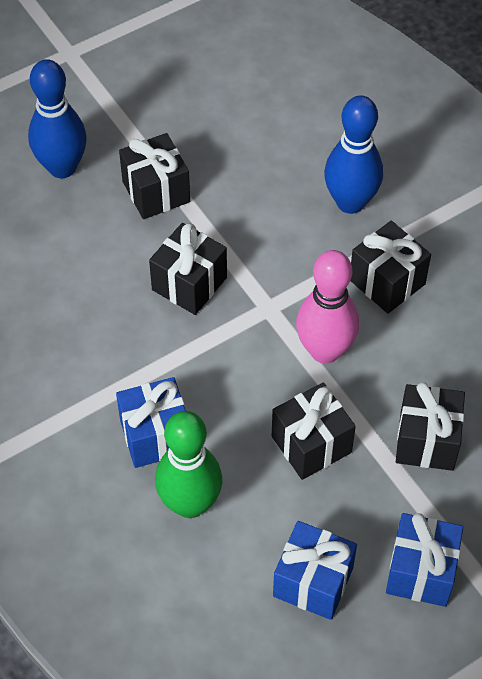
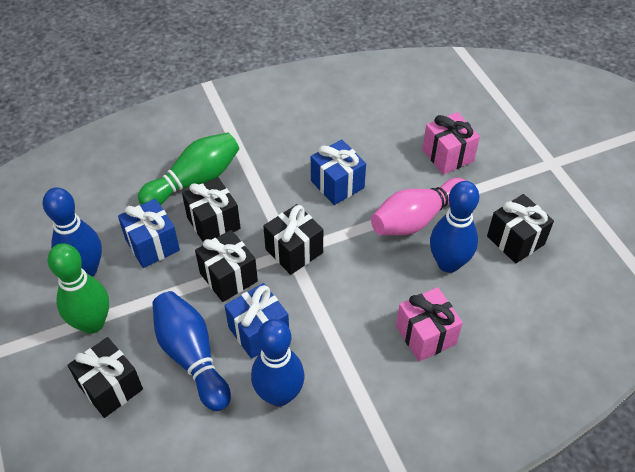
blue bowling pin: [28,59,87,178] [324,95,383,214] = 2 -> [43,187,102,277] [152,291,231,411] [251,319,304,406] [430,181,479,273] = 4
green bowling pin: [155,411,222,518] = 1 -> [48,243,109,334] [138,133,239,205] = 2
pink gift: none = 0 -> [396,287,463,362] [422,112,480,174] = 2

